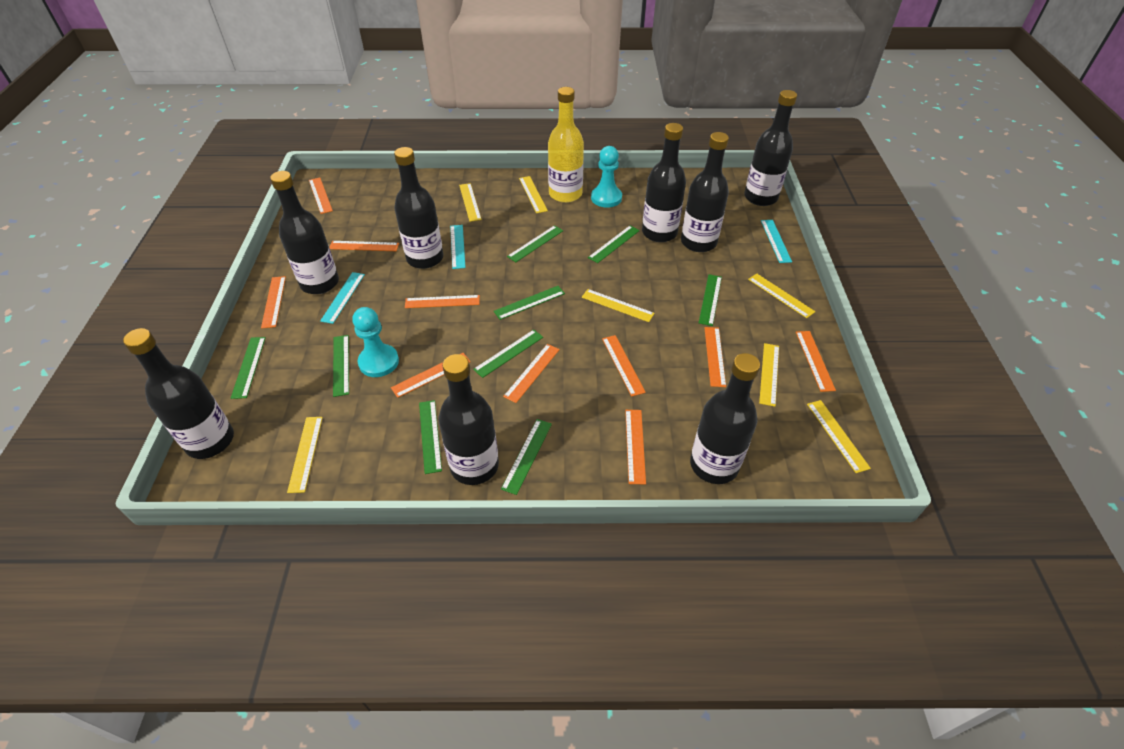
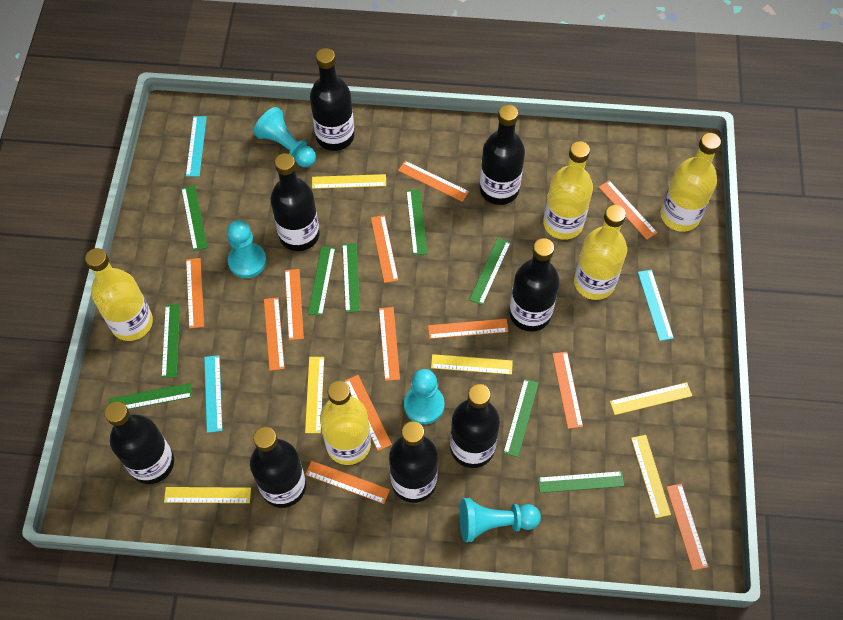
orange ruler: [261,276,286,328] [309,177,333,214] [329,241,399,251] [391,353,471,398] [405,295,480,308] [503,344,560,403] [602,335,646,397] [625,410,646,485] [704,327,726,387] [796,331,836,392] = 10 -> [186,258,204,329] [264,297,285,371] [285,269,304,340] [305,461,390,504] [345,375,392,451] [371,215,398,283] [379,307,400,381] [398,161,469,202] [428,319,509,339] [552,352,583,429] [599,181,657,240] [666,484,708,571] = 12
turquoise pawn: [352,307,399,377] [591,146,622,208] = 2 -> [227,220,266,278] [253,107,316,167] [404,369,445,424] [460,498,541,542] = 4
yellow bottle: [548,87,584,203] = 1 -> [85,248,153,341] [320,381,371,465] [543,141,593,240] [574,205,627,300] [660,133,721,232] = 5
yellow ruler: [287,417,323,493] [459,183,482,222] [519,176,548,213] [582,289,655,322] [748,274,816,318] [759,343,779,407] [807,400,871,473] = 7 -> [164,487,251,503] [305,357,324,433] [312,174,386,189] [431,354,513,375] [610,382,692,415] [631,435,671,518] = 6

